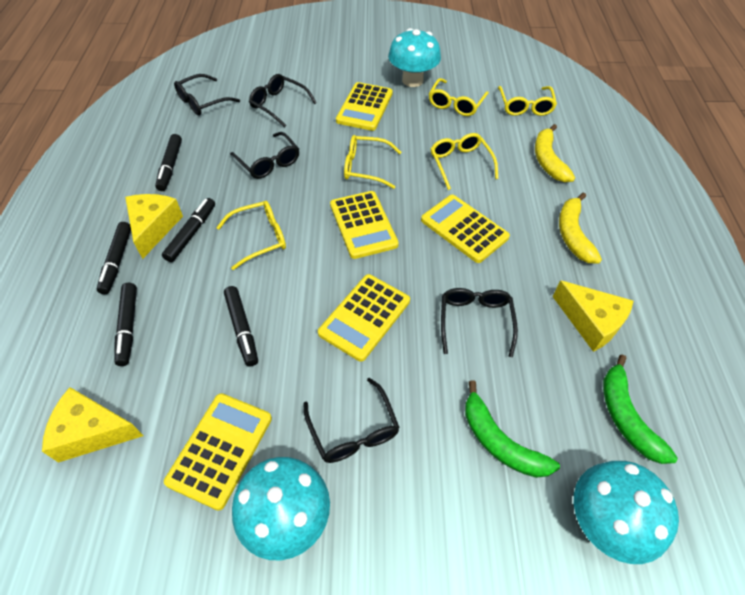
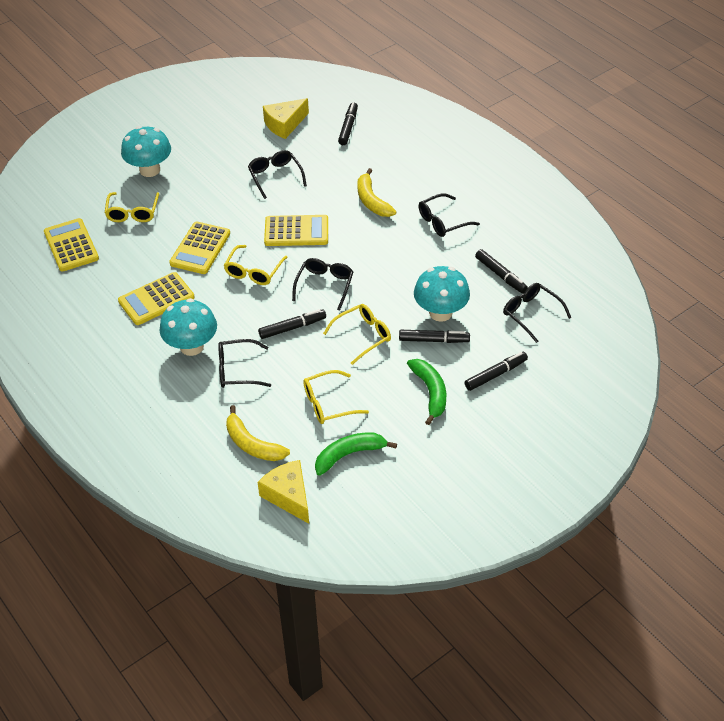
yellow calculator: [164,393,272,511] [318,274,410,362] [330,191,399,259] [336,82,393,131] [421,195,510,263] = 5 -> [44,218,99,271] [118,272,195,325] [169,221,230,274] [264,215,328,246] = 4
yellow cheese: [42,387,143,463] [125,194,183,259] [552,280,633,352] = 3 -> [257,460,309,524] [263,98,309,139] = 2
yellow glasses: [216,201,286,270] [344,135,402,189] [429,78,489,116] [431,133,498,190] [498,86,557,116] = 5 -> [105,192,159,222] [224,245,288,285] [303,370,369,424] [323,304,391,365] = 4

